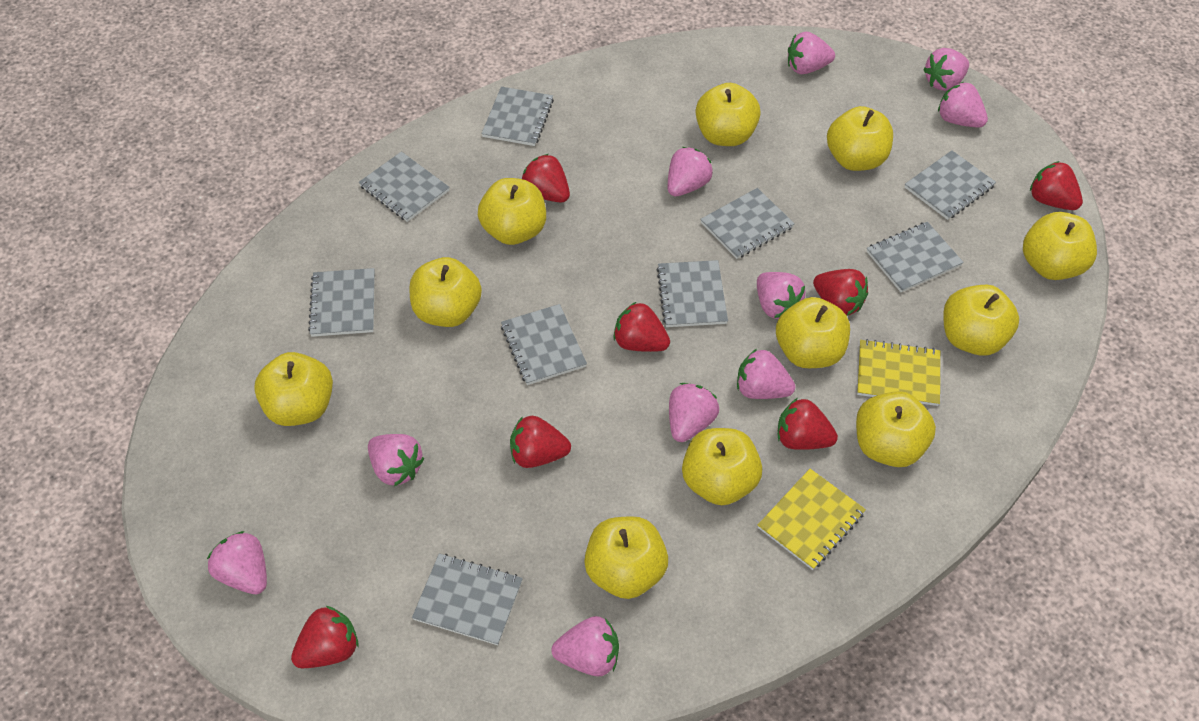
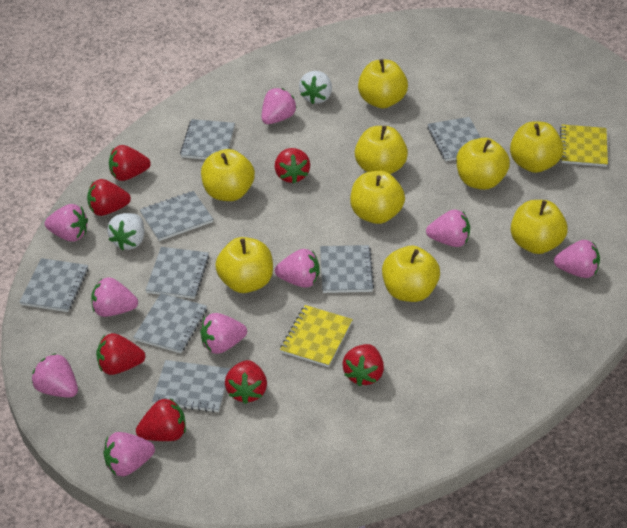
grey notebook: [308,268,375,337] [359,151,450,222] [412,554,523,645] [481,87,554,146] [501,304,587,385] [657,260,728,327] [700,188,795,259] [866,222,964,292] [905,150,996,220] = 9 -> [20,258,88,312] [133,293,207,353] [140,191,213,241] [145,247,209,299] [152,360,230,413] [180,119,235,160] [320,245,374,293] [427,117,481,161] = 8
pink strawberry: [207,531,267,594] [368,434,425,486] [551,616,619,676] [668,147,713,196] [669,383,719,442] [737,349,795,399] [757,272,806,319] [788,32,835,74] [923,48,969,91] [938,82,988,128] = 10 -> [32,353,78,398] [45,204,88,242] [91,277,138,317] [104,432,155,476] [200,313,247,354] [262,88,297,124] [275,249,319,288] [426,210,470,247] [554,240,600,278] = 9
white strawberry: none = 0 -> [107,213,144,250] [299,71,332,104] = 2
yellow apple: [254,352,333,426] [410,257,482,327] [478,178,546,245] [584,516,668,599] [682,428,762,505] [696,83,761,146] [776,297,850,368] [827,106,893,171] [856,391,936,467] [943,285,1019,356] [1023,212,1097,280] = 11 -> [201,149,255,201] [215,237,273,293] [350,171,405,224] [355,126,408,174] [358,59,408,109] [382,246,440,302] [456,138,510,190] [510,121,564,173] [511,200,568,254] = 9

